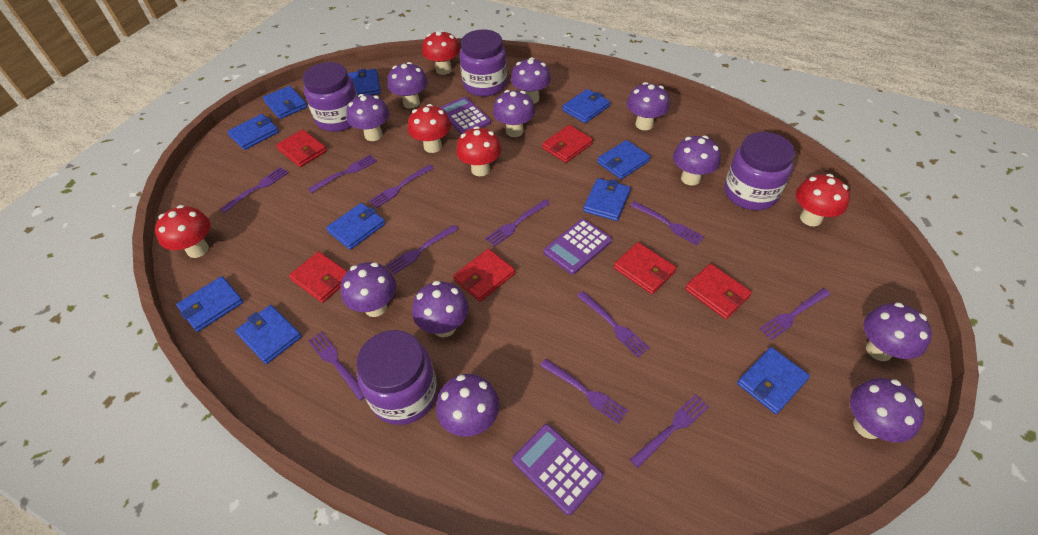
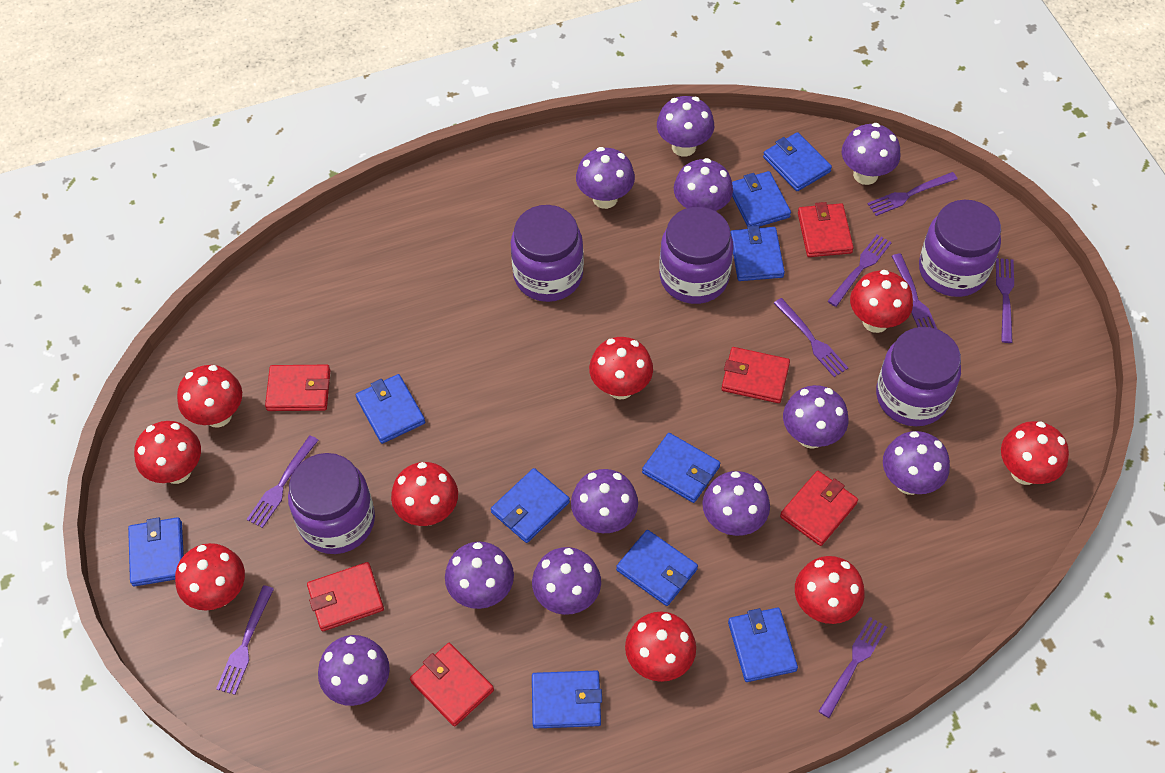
purple calculator: [439,97,491,134] [512,424,603,515] [544,219,612,274] = 3 -> none = 0
purple fork: [220,167,288,213] [308,155,377,193] [308,331,365,401] [369,165,434,208] [386,225,458,274] [485,199,550,247] [540,359,628,424] [577,291,650,357] [630,201,704,246] [630,394,710,468] [759,288,831,340] = 11 -> [216,585,274,695] [246,435,319,528] [774,298,848,377] [818,617,887,718] [828,234,892,307] [867,172,957,216] [892,253,937,329] [996,258,1014,343] = 8
purple jar: [303,62,358,132] [356,330,438,425] [459,29,507,97] [724,132,795,210] = 4 -> [288,453,375,554] [511,205,584,302] [659,207,734,304] [876,327,961,426] [919,200,1001,297] = 5
red mushroom: [155,205,211,258] [408,104,451,153] [422,30,460,75] [456,126,501,176] [796,174,850,226] = 5 -> [134,421,201,484] [175,543,245,610] [177,365,242,428] [391,462,458,526] [589,337,653,399] [625,612,696,682] [795,556,865,624] [850,270,913,333] [1001,421,1069,485] = 9

